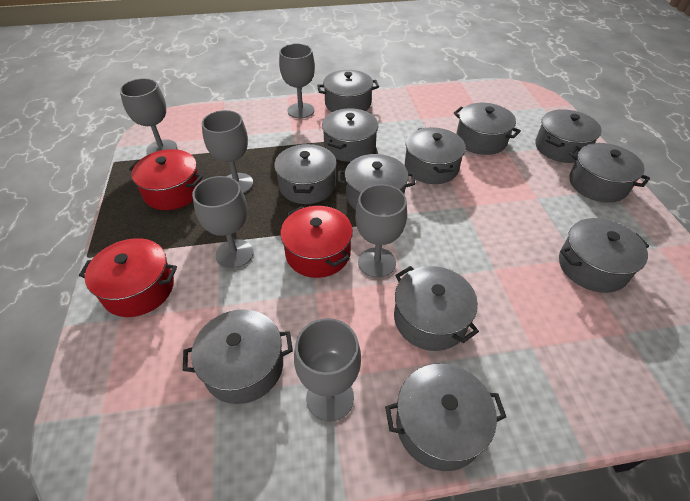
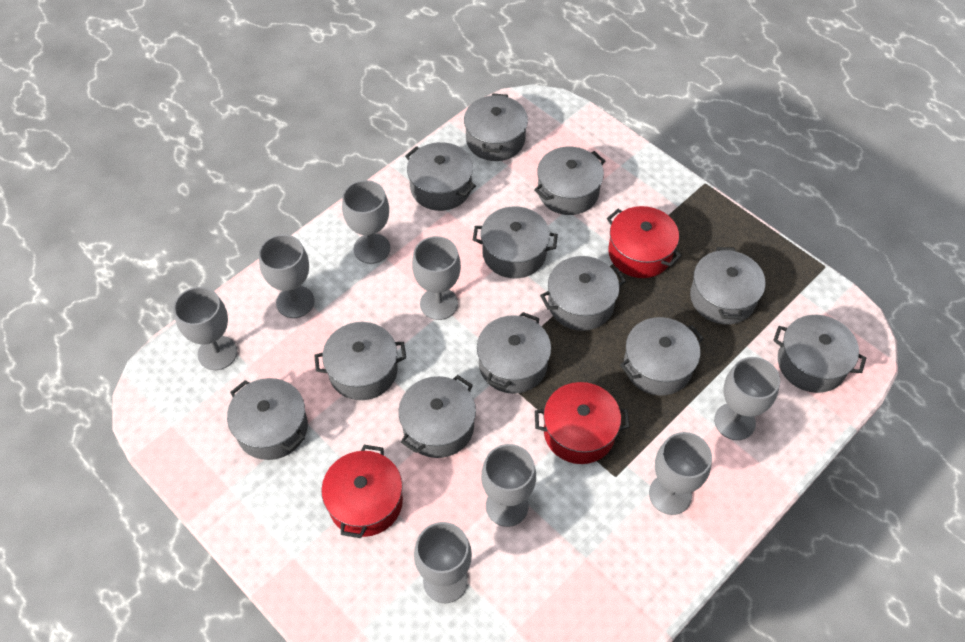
grey goblet: [120,78,177,155] [192,176,253,269] [202,110,253,193] [279,44,315,118] [294,318,361,422] [355,184,407,278] = 6 -> [173,287,238,370] [259,234,315,318] [342,180,390,264] [412,236,461,320] [414,522,472,603] [481,444,536,527] [649,432,712,515] [714,357,780,440] = 8

